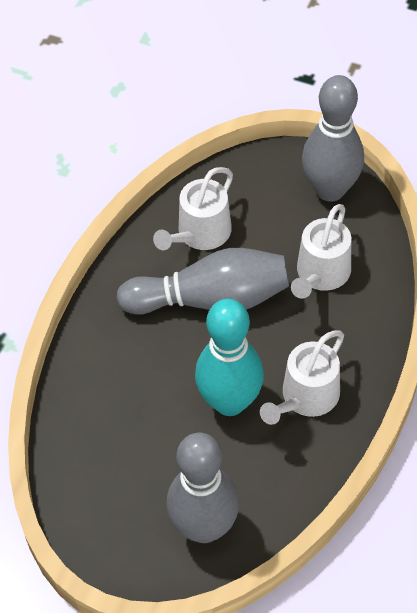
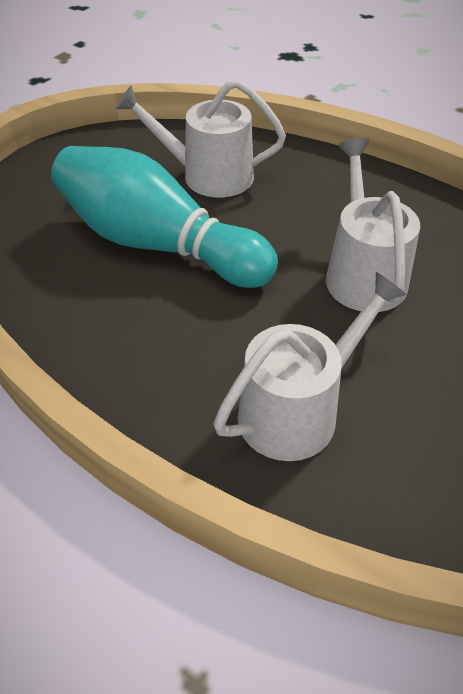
grey bowling pin: [117,248,289,315] [166,433,239,543] [302,75,364,202] = 3 -> none = 0

